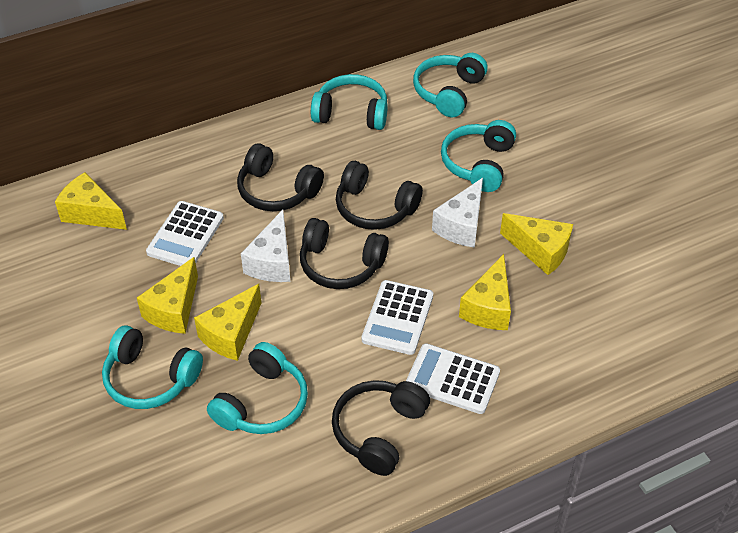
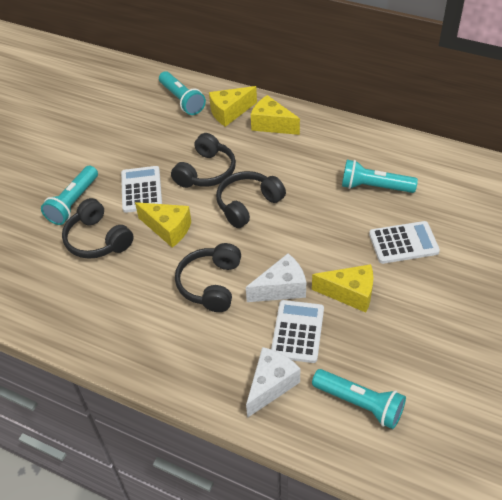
turquoise flashlight: none = 0 -> [41,166,98,225] [159,71,206,115] [312,369,406,429] [342,160,418,193] = 4
turquoise headphones: [102,326,203,409] [207,342,308,434] [311,74,388,130] [413,53,488,117] [441,120,516,192] = 5 -> none = 0
yellow cheese: [55,172,127,230] [137,257,198,334] [194,284,261,361] [459,254,511,330] [500,213,573,275] = 5 -> [135,202,191,248] [209,86,257,127] [251,95,300,135] [312,264,373,312] = 4

